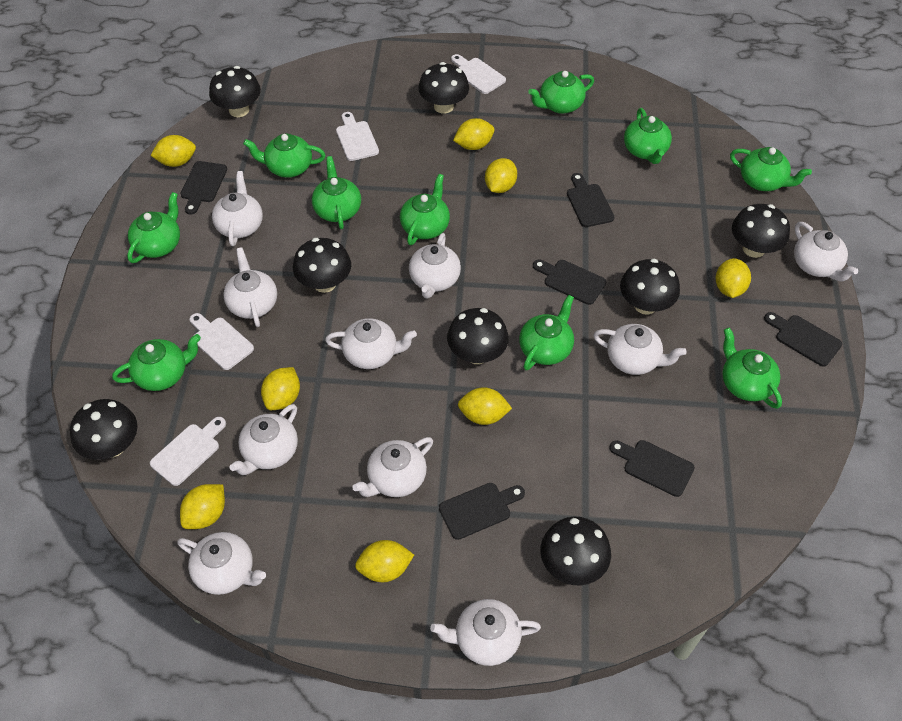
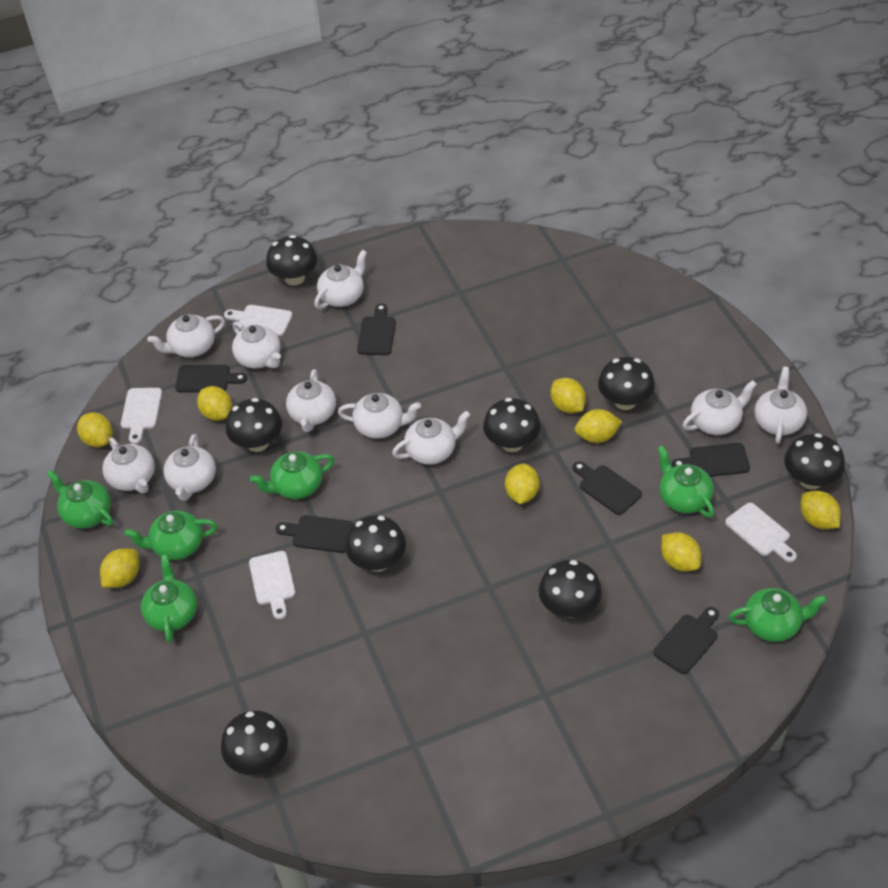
green teapot: [112,334,201,391] [127,192,180,263] [243,134,326,178] [312,156,361,229] [400,174,450,245] [519,295,574,370] [528,71,594,114] [624,108,672,164] [722,328,782,409] [730,147,812,191] = 10 -> [47,470,113,529] [124,511,217,560] [141,555,197,643] [250,451,335,499] [658,446,714,518] [729,588,827,642] = 6

